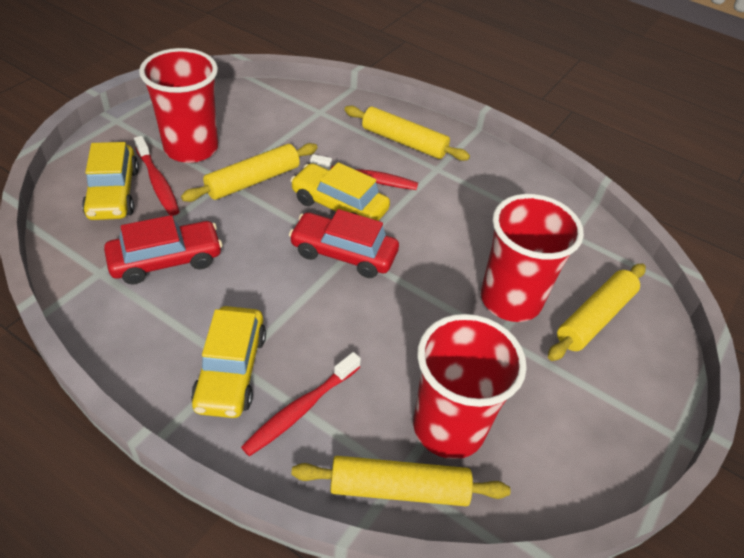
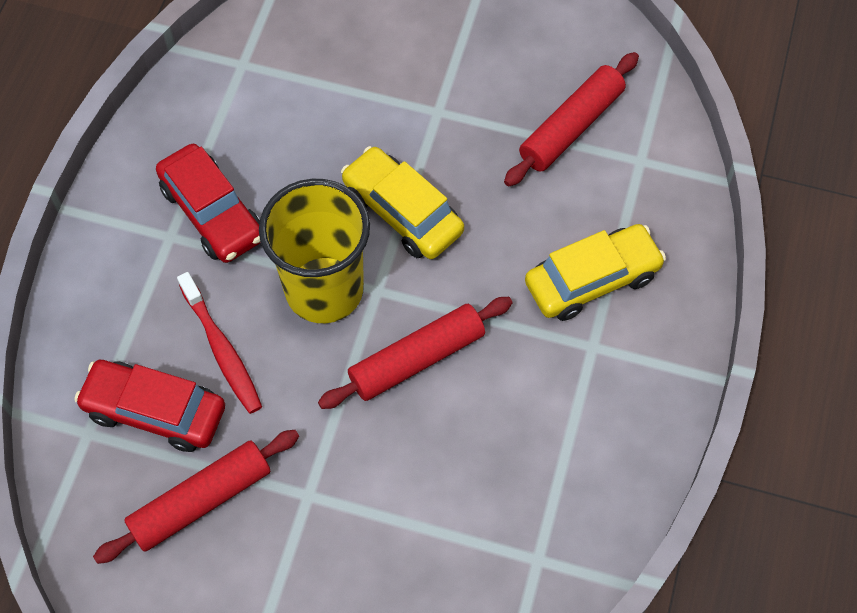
red cup: [139,48,218,163] [413,314,527,459] [481,194,584,322] = 3 -> none = 0
red rolling pin: none = 0 -> [93,430,299,564] [318,297,513,409] [504,52,639,186] = 3
red toothbrush: [134,136,180,216] [241,352,361,456] [310,154,418,190] = 3 -> [177,272,262,414] = 1
yellow car: [82,142,139,220] [191,306,266,418] [290,162,390,221] = 3 -> [341,146,464,259] [525,224,666,321] = 2
yellow cup: none = 0 -> [259,179,370,323] = 1
yellow rolling pin: [181,143,318,202] [291,456,511,506] [344,105,470,161] [548,263,646,361] = 4 -> none = 0

